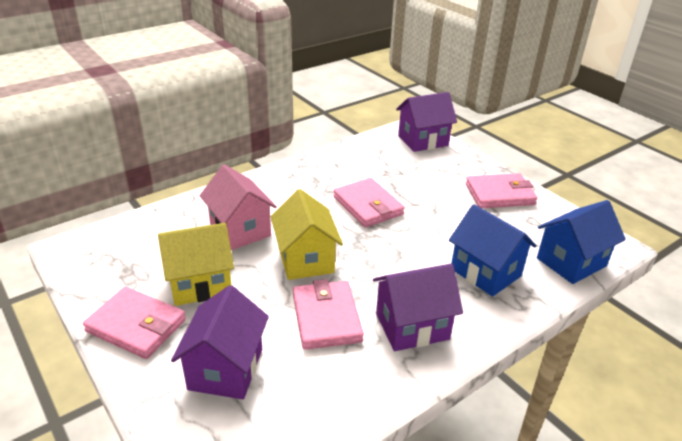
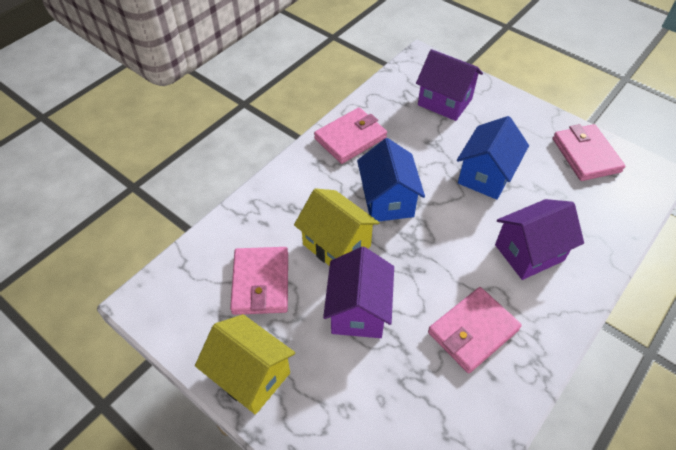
pink house: [200,164,277,250] = 1 -> none = 0

